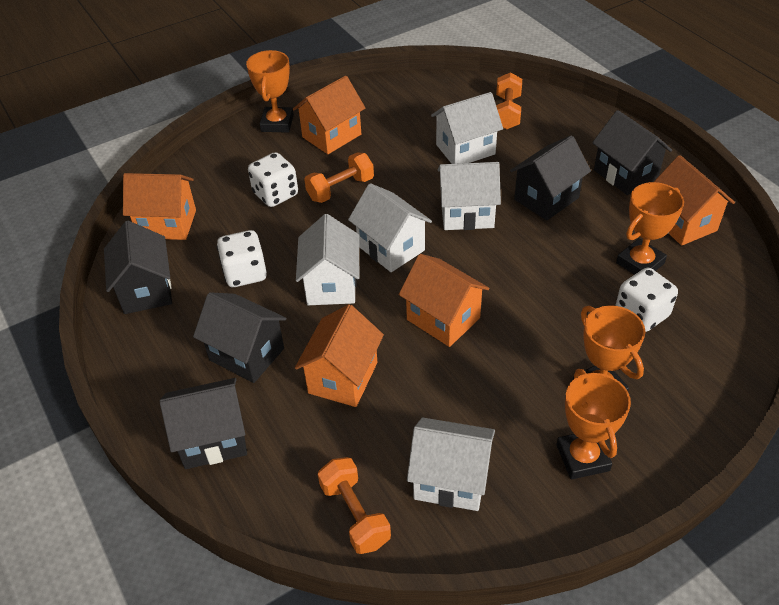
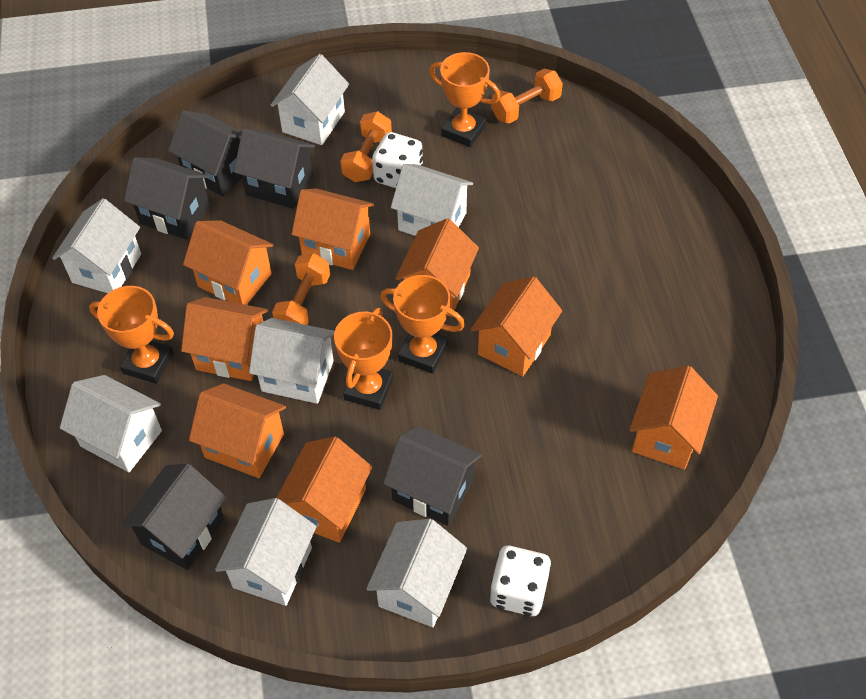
orange house: [123,173,196,240] [293,76,365,154] [295,304,384,407] [399,254,489,347] [654,155,735,246] = 5 -> [181,297,268,381] [183,220,273,305] [189,383,286,478] [276,437,372,543] [291,188,374,270] [395,218,479,317] [471,276,562,376] [630,366,718,470] = 8
white dice: [217,230,267,287] [248,152,298,207] [615,268,678,332] = 3 -> [372,132,423,188] [489,546,551,616] = 2
white house: [296,214,359,305] [348,183,432,272] [407,417,495,511] [431,92,503,164] [438,162,501,230] = 5 -> [52,198,141,293] [60,375,162,472] [215,498,317,606] [249,318,335,404] [270,54,349,145] [366,519,467,627] [391,164,473,236] = 7

